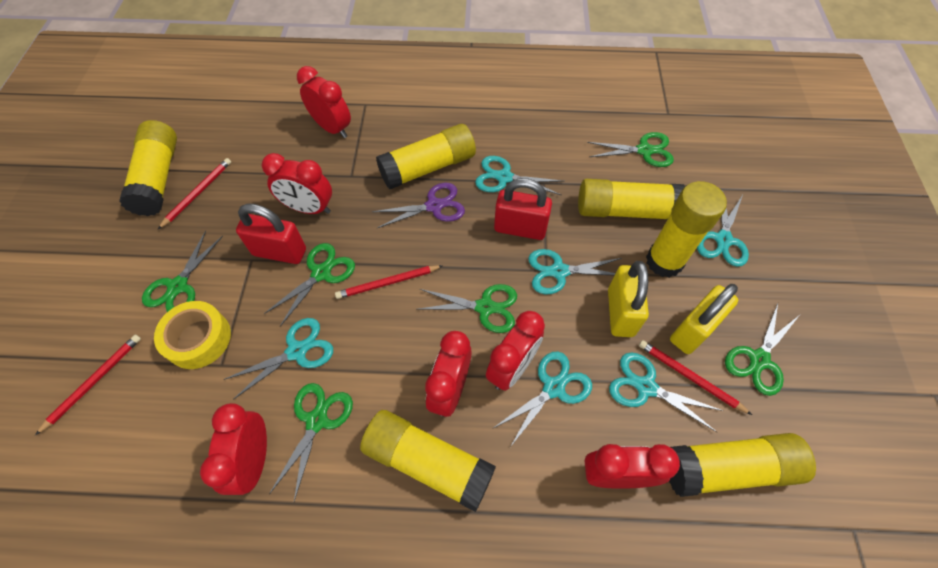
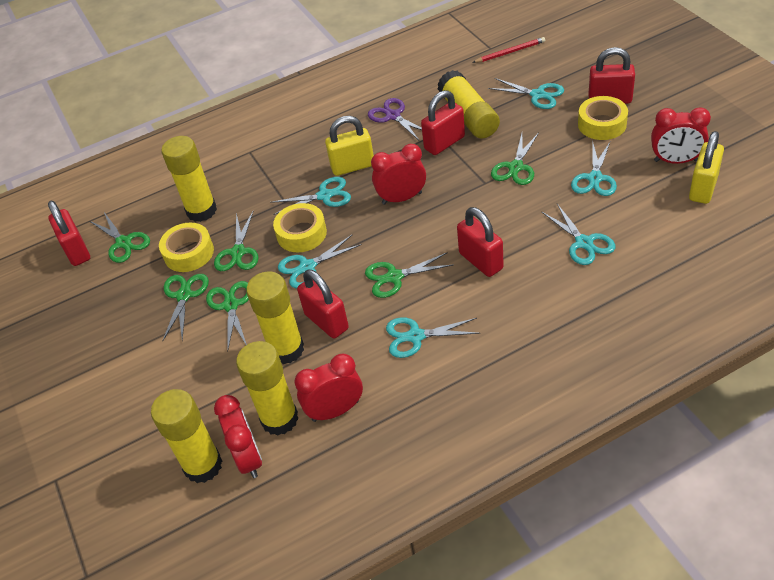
red clock: [200,403,267,495] [262,153,332,214] [297,66,351,138] [425,331,472,417] [486,311,545,391] [585,444,680,489] = 6 -> [214,395,262,478] [295,353,363,422] [371,144,426,205] [651,107,711,164] = 4
red padlock: [236,204,306,264] [494,178,552,240] = 2 -> [48,201,90,266] [297,270,349,339] [421,90,465,155] [457,207,504,277] [588,47,635,104] = 5
red pencil: [35,335,141,435] [158,158,231,229] [335,265,443,299] [639,340,752,415] = 4 -> [472,37,545,63] = 1
yellow glue stick: [119,120,177,216] [360,410,496,512] [376,124,476,189] [578,179,686,220] [646,181,727,278] [669,433,816,497] = 6 -> [151,389,222,483] [162,136,217,222] [236,341,298,436] [246,272,304,364] [438,70,500,139] = 5
yellow tape: [154,301,231,369] = 1 -> [159,223,214,272] [273,203,327,252] [578,96,628,140] = 3

